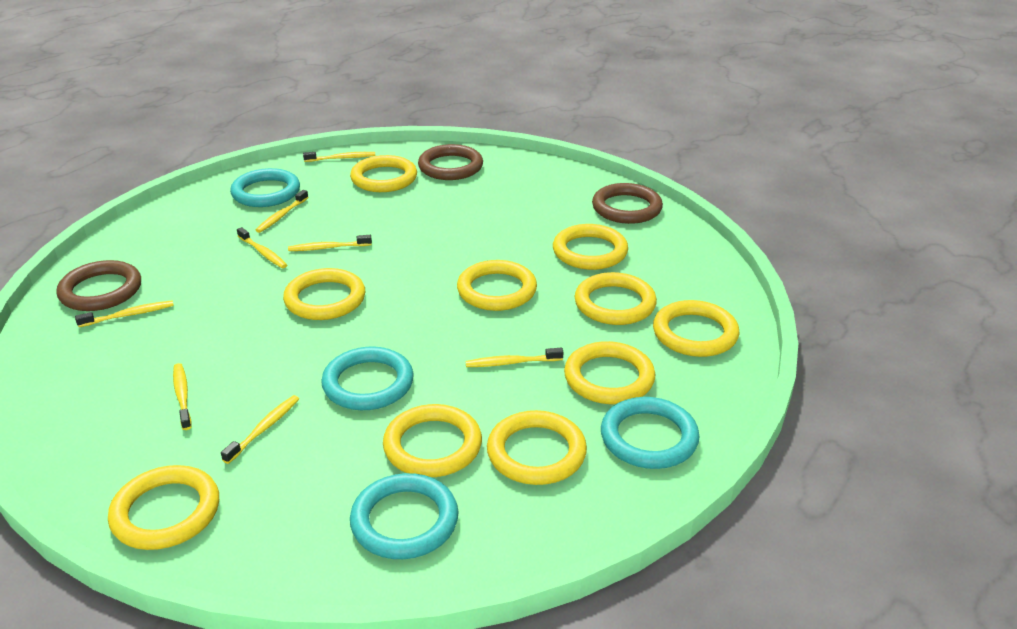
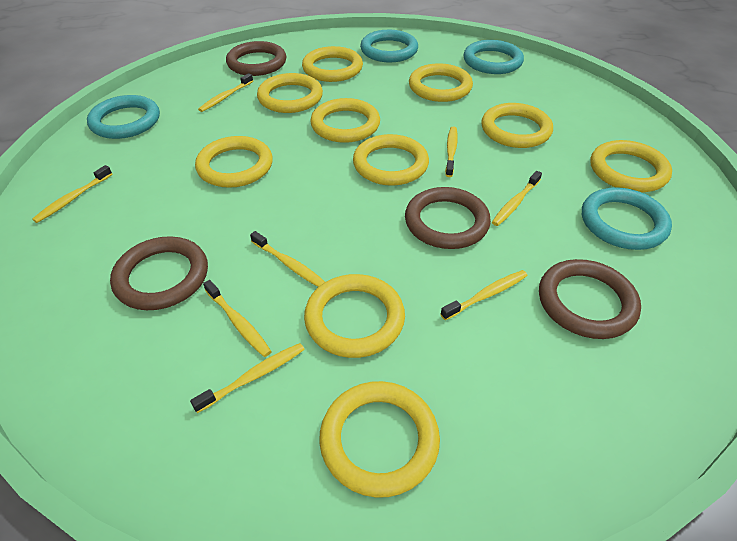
brown ring: [56,260,141,311] [418,144,483,180] [592,183,663,224] = 3 -> [110,237,208,310] [226,41,286,76] [405,187,491,249] [539,259,641,339] = 4

